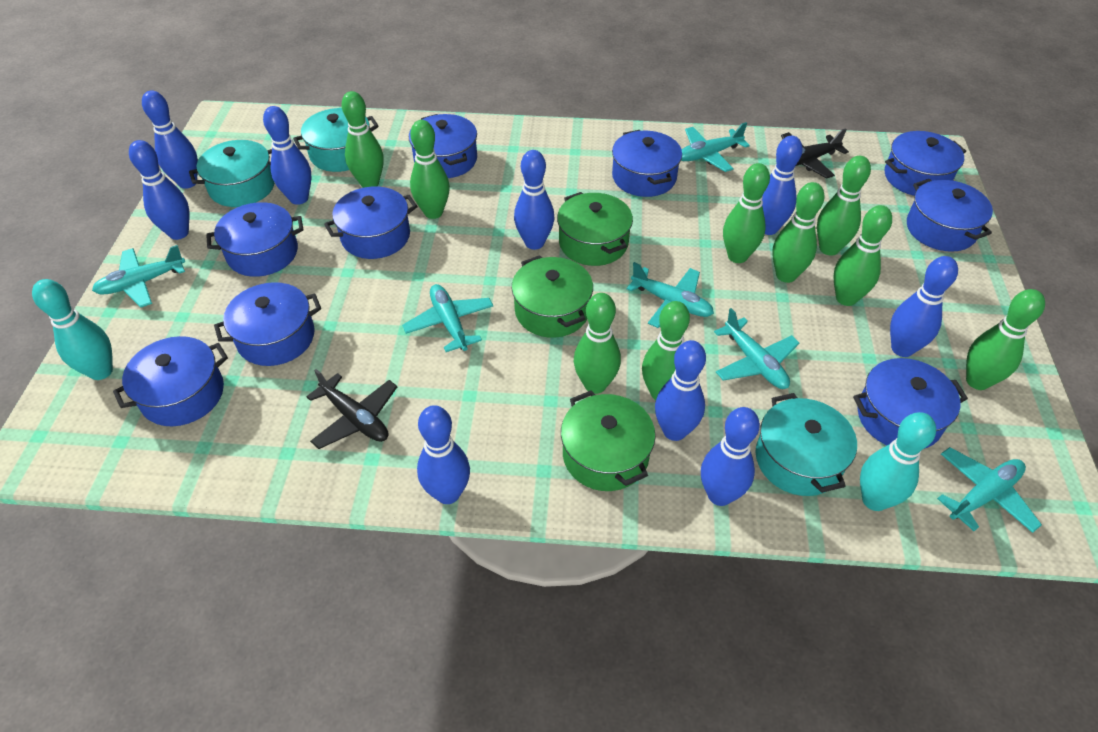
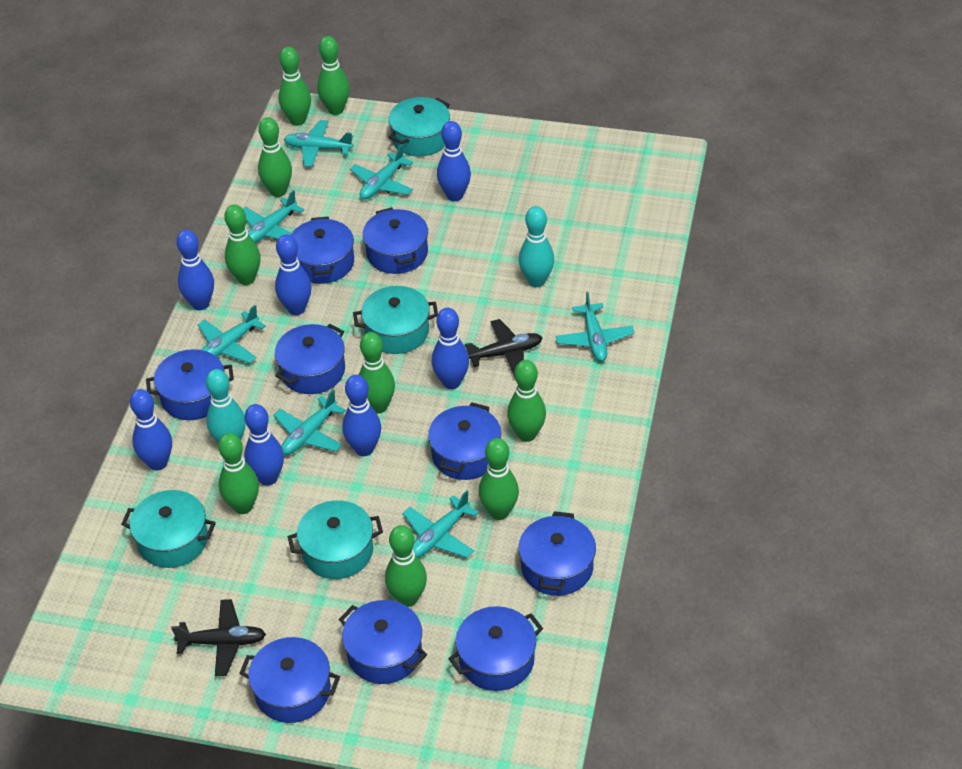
blue bowling pin: [129,140,190,240] [142,90,198,189] [263,106,312,205] [417,405,470,504] [514,150,554,250] [655,340,706,441] [701,407,760,506] [762,136,803,235] [890,256,958,357] = 9 -> [130,389,172,471] [176,230,214,310] [244,404,284,486] [275,234,311,315] [342,375,381,456] [432,308,469,389] [437,121,471,201] = 7
green pot: [512,255,593,338] [557,192,633,266] [561,391,656,491] = 3 -> none = 0
turquoise plane: [92,245,185,308] [402,284,493,352] [626,262,714,328] [681,122,750,172] [714,308,799,389] [937,447,1042,533] = 6 -> [198,305,266,363] [243,190,304,243] [273,389,346,455] [284,120,353,167] [350,144,413,200] [402,490,479,558] [555,291,634,361] = 7
turquoise pot: [189,140,275,207] [293,108,379,172] [756,393,857,496] = 3 -> [122,490,216,568] [288,500,383,579] [353,286,438,354] [389,97,450,157] = 4

